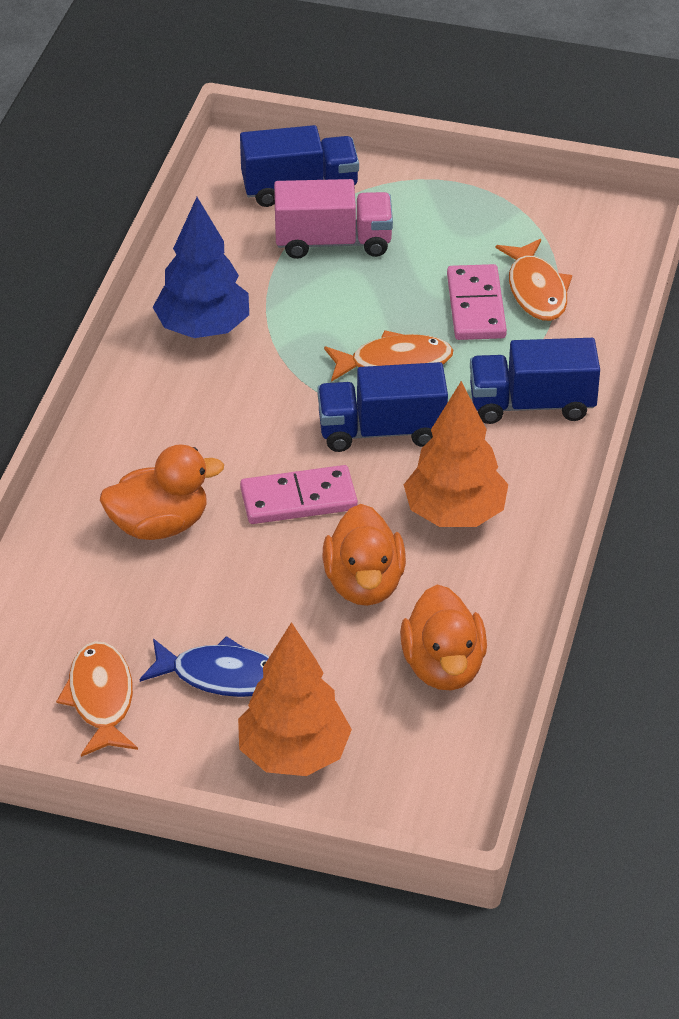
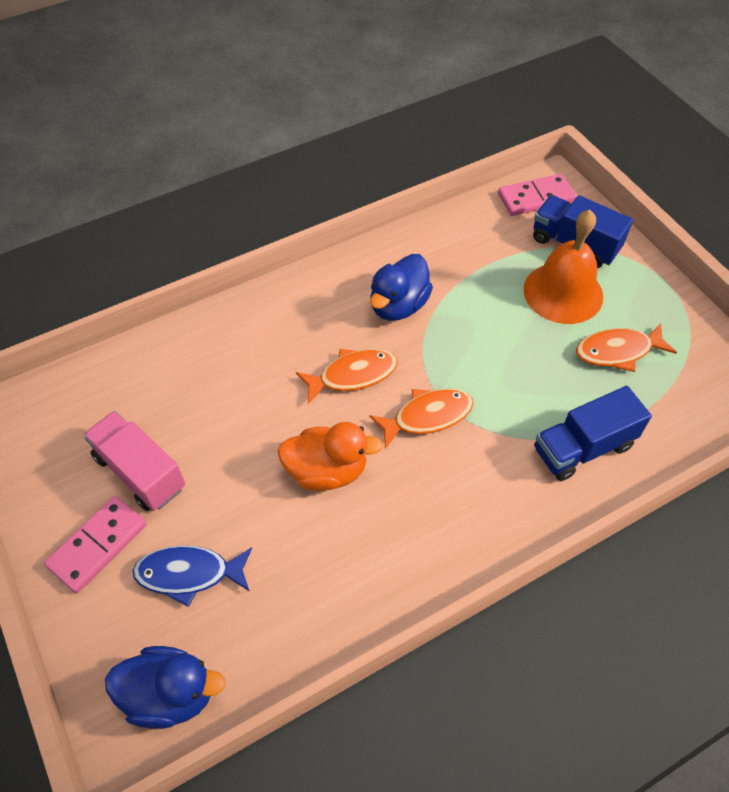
blue duck: none = 0 -> [105,646,226,729] [370,254,433,321] = 2
blue tree: [153,197,249,338] = 1 -> none = 0
blue truck: [240,125,359,207] [317,362,448,452] [470,338,600,424] = 3 -> [533,195,633,268] [534,386,652,481] = 2
orange bell: none = 0 -> [524,210,603,324] = 1
orange duck: [100,444,224,540] [323,504,406,606] [400,585,487,690] = 3 -> [278,422,383,491] = 1
orange tree: [238,622,352,776] [404,381,508,527] = 2 -> none = 0

